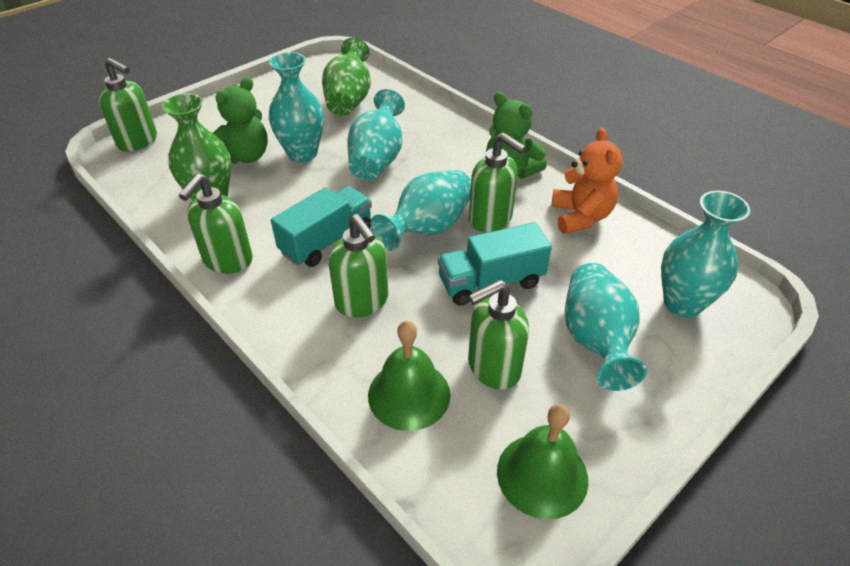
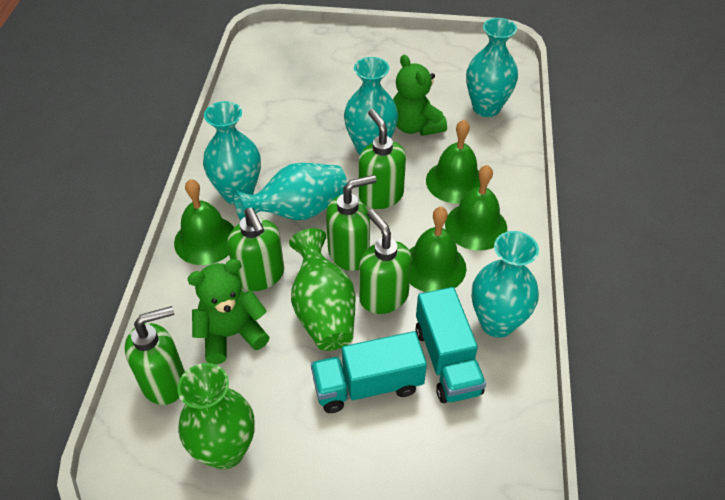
green bell: [368,321,450,431] [497,404,588,520] = 2 -> [174,179,235,265] [409,207,466,292] [426,120,480,204] [445,165,507,251] = 4
orange teddy bear: [551,128,623,234] = 1 -> none = 0

